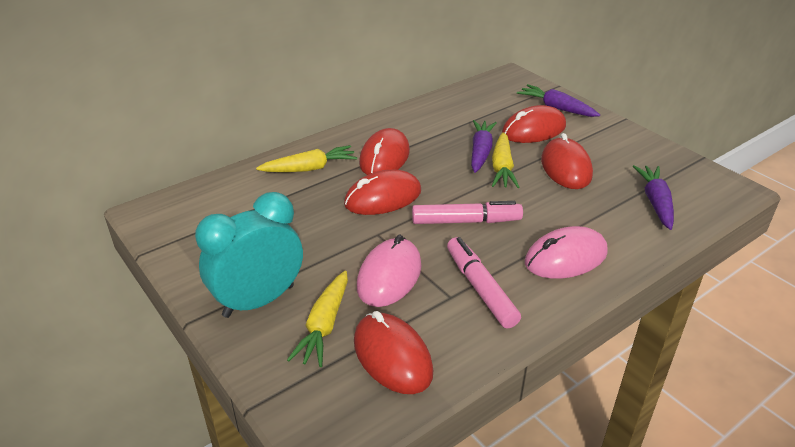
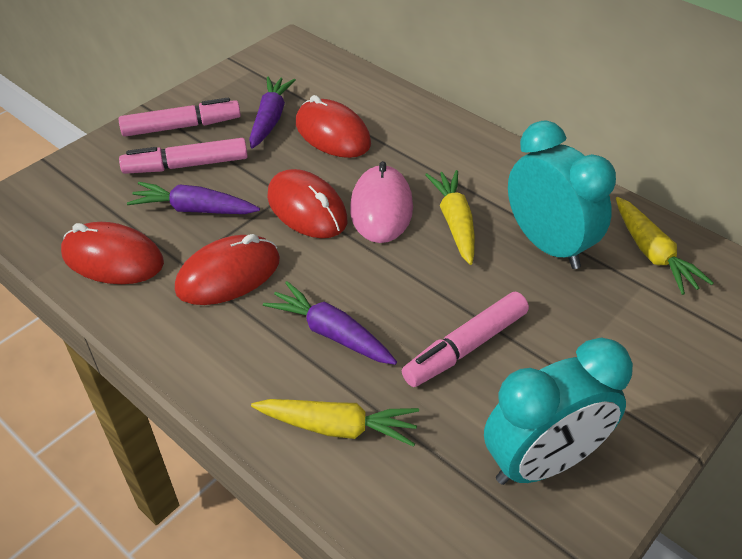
pink marker: [412,201,523,224] [447,237,521,329] = 2 -> [119,98,241,137] [119,138,248,174] [402,292,529,387] = 3
pink mouse: [357,235,421,307] [525,226,608,279] = 2 -> [350,161,413,243] = 1
red mouse: [344,170,421,215] [354,311,434,394] [359,128,410,175] [502,105,566,143] [541,133,593,189] = 5 -> [61,222,164,284] [175,234,280,305] [267,169,347,238] [296,95,371,158] = 4
turquoise clock: [195,192,303,318] = 1 -> [484,337,633,485] [508,120,616,269] = 2

